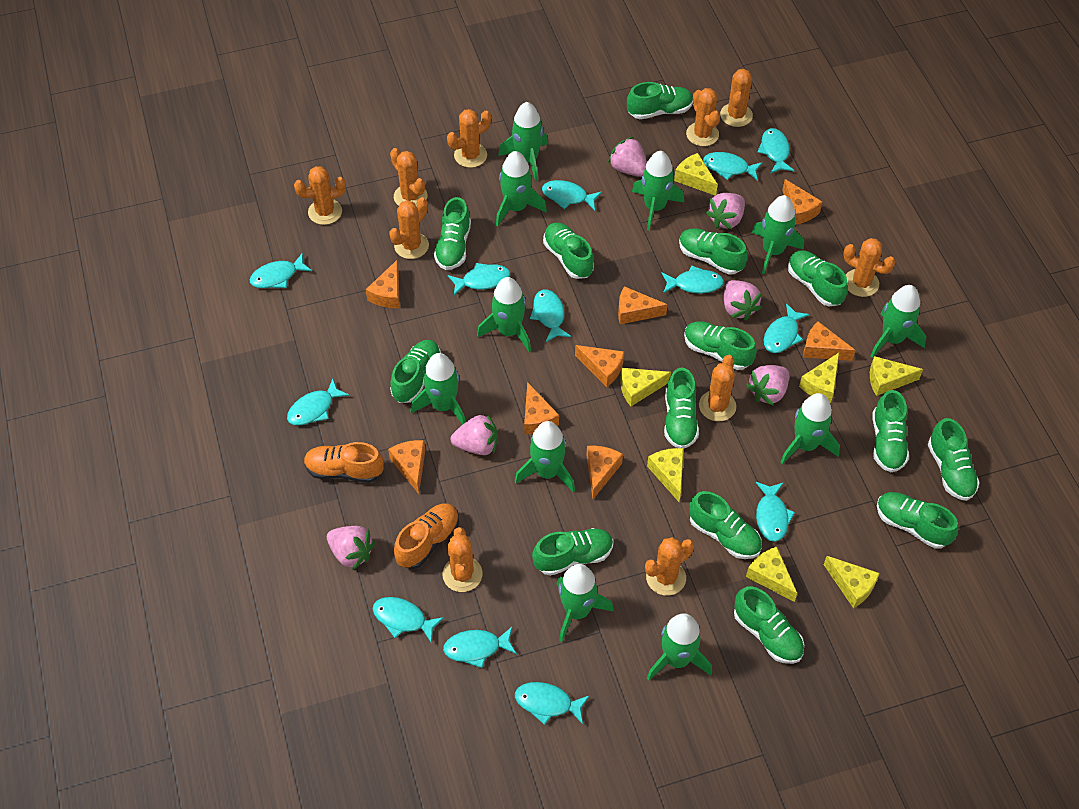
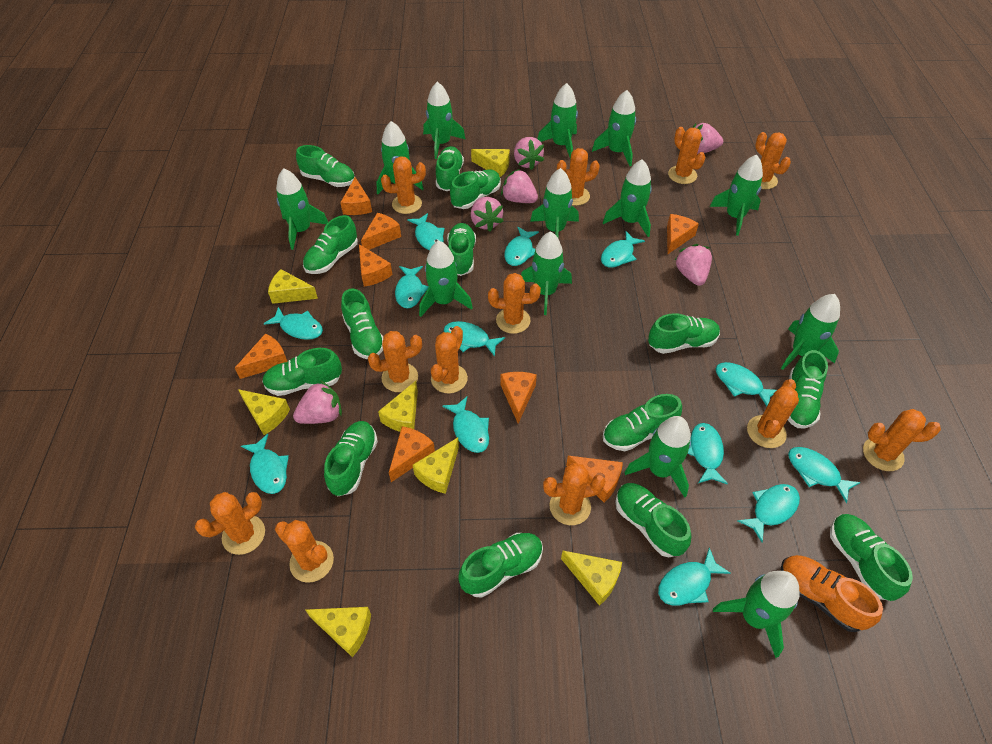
green rocket: [410,353,466,425] [477,277,531,352] [496,151,547,227] [498,102,548,182] [515,421,575,492] [557,564,614,642] [632,151,684,231] [647,613,712,681] [752,195,804,274] [780,393,840,464] [870,285,926,358] = 11 -> [276,168,328,250] [377,121,423,194] [419,241,473,317] [423,82,465,159] [521,231,572,315] [530,168,579,238] [538,83,578,160] [592,90,636,166] [603,159,652,237] [625,416,691,498] [710,155,763,236] [713,571,800,658] [781,294,840,370] = 13
orange cactus: [294,166,346,225] [389,197,429,259] [390,148,428,206] [442,527,483,592] [447,109,491,168] [645,537,694,596] [686,88,720,146] [699,355,736,422] [720,69,753,127] [843,238,895,297] = 10 -> [195,492,265,555] [275,520,334,583] [368,331,422,392] [381,156,426,214] [431,326,468,393] [488,273,541,334] [543,463,606,525] [557,148,600,206] [668,127,705,184] [747,379,799,448] [756,132,791,189] [863,409,941,471] = 12
orange shoe: [304,442,384,483] [394,503,459,569] = 2 -> [781,555,883,632] = 1

